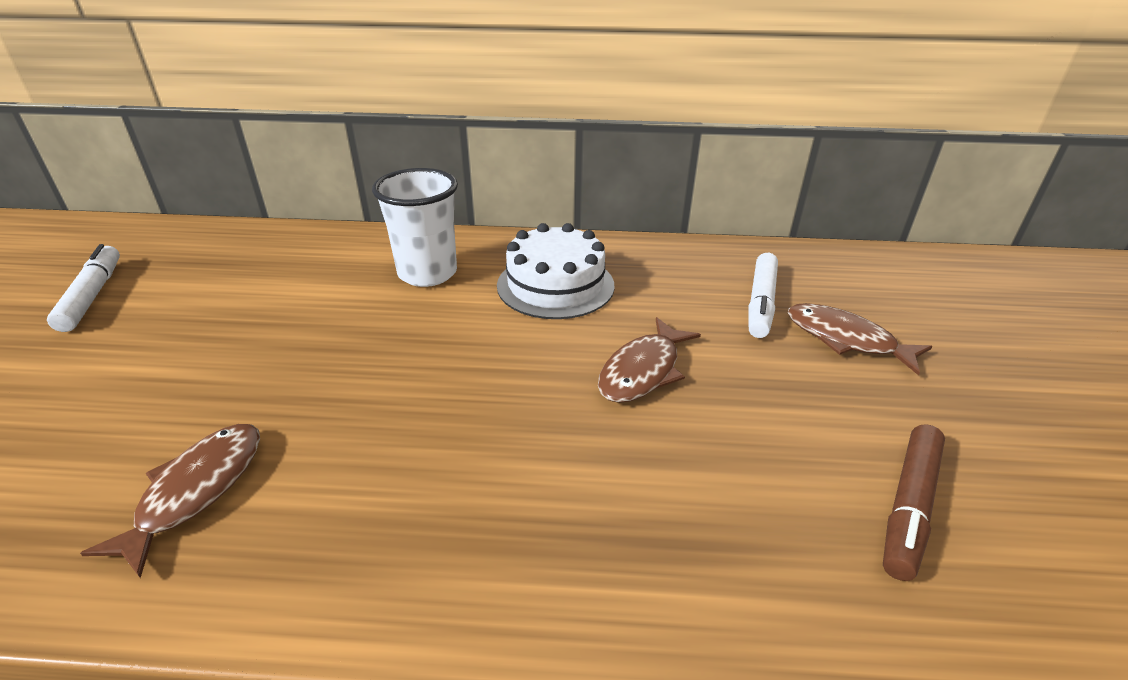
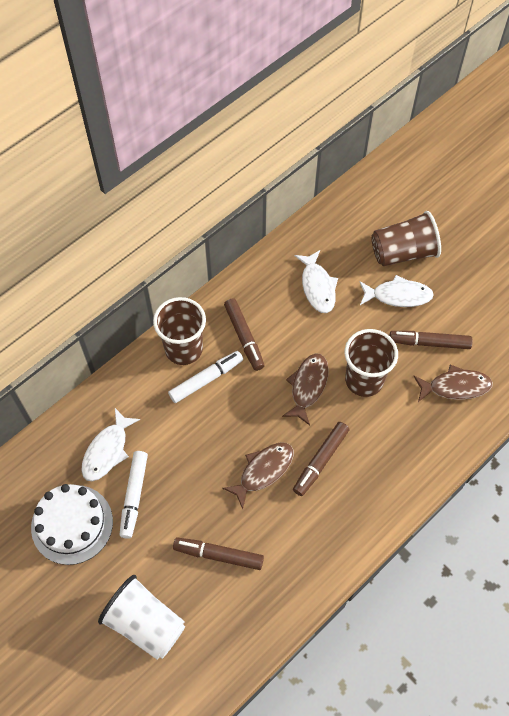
brown cup: none = 0 -> [153,297,206,365] [345,329,398,397] [371,211,441,266] = 3
brown marker: [883,424,945,581] = 1 -> [173,537,264,570] [224,298,265,371] [293,422,350,496] [390,331,473,349] = 4
white fish: none = 0 -> [82,408,140,481] [294,250,338,313] [359,275,434,307] = 3

